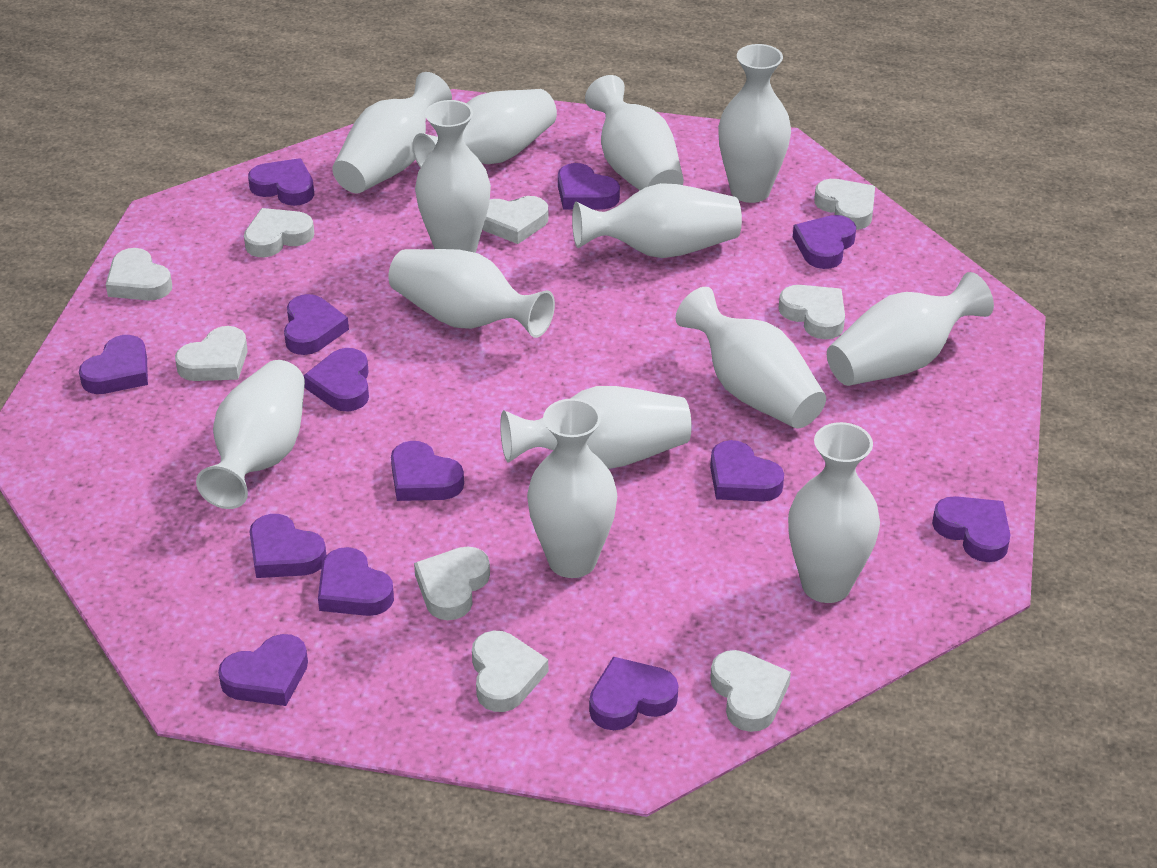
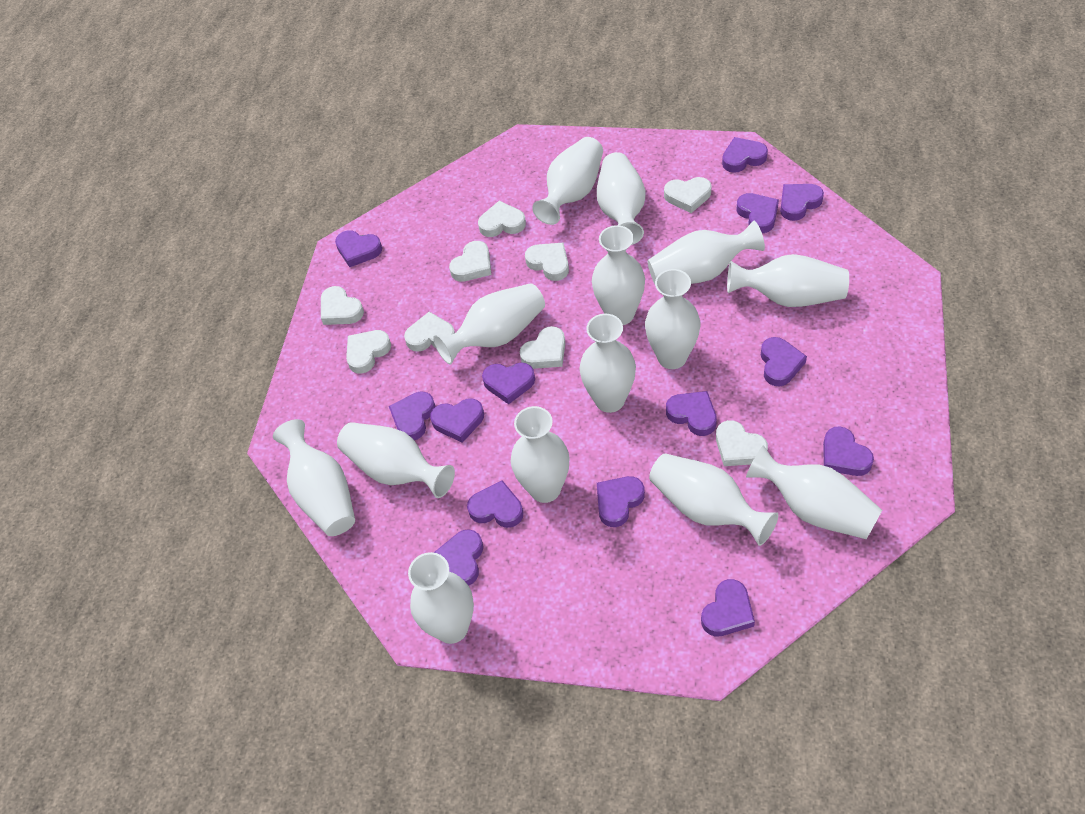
purple heart: [79,335,148,394] [218,634,308,706] [248,158,314,206] [249,514,326,578] [284,294,349,355] [303,348,369,411] [318,547,394,616] [391,441,464,501] [558,163,620,210] [589,657,678,730] [710,440,784,502] [793,215,856,269] [932,496,1010,562] = 13 -> [335,230,382,267] [389,391,435,440] [430,398,484,443] [434,529,483,586] [467,480,523,528] [482,363,535,404] [597,476,645,527] [666,391,717,436] [701,579,755,637] [722,137,768,173] [736,193,779,233] [761,337,807,386] [780,184,824,221] [823,427,874,476] = 14
white vase: [196,360,305,509] [332,72,452,194] [388,249,555,338] [413,89,557,168] [415,100,491,253] [500,386,692,469] [527,398,617,578] [572,183,742,258] [585,75,684,190] [676,287,826,429] [718,44,791,203] [788,422,880,603] [827,272,994,386] = 13 -> [273,419,355,536] [337,422,455,498] [408,552,474,644] [433,283,545,365] [511,406,569,503] [532,137,603,225] [580,314,636,413] [592,225,645,325] [597,152,646,245] [645,269,700,369] [647,221,765,284] [649,454,778,546] [727,254,849,307] [746,445,882,539] = 14

